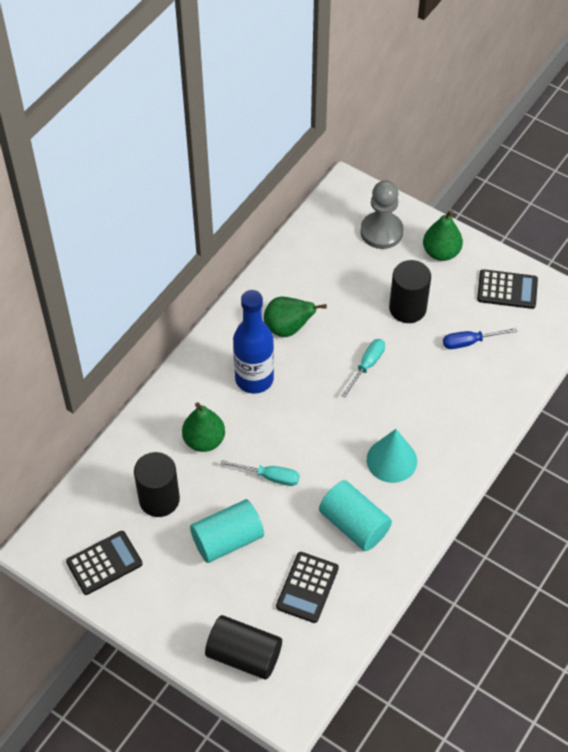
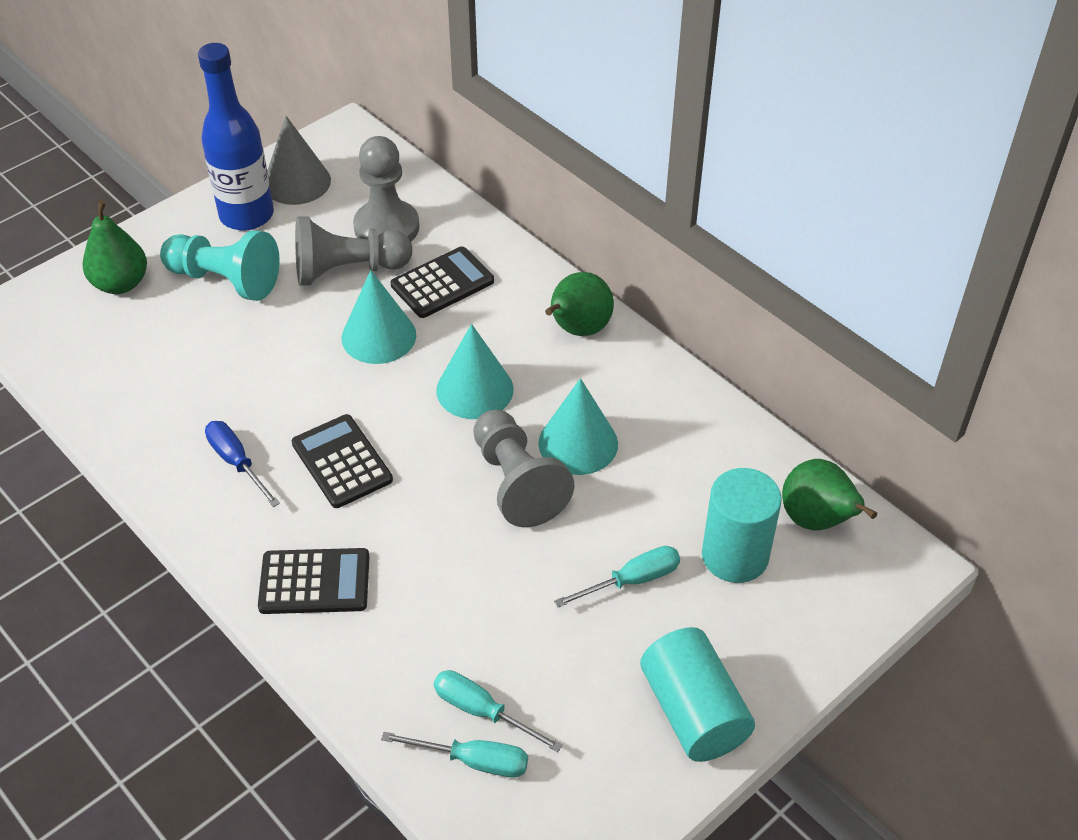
black cylinder: [134,452,180,517] [205,615,282,680] [389,260,431,323] = 3 -> none = 0
grey cone: none = 0 -> [267,116,331,205] = 1
grey pawn: [360,180,404,249] = 1 -> [295,216,412,286] [353,136,420,241] [473,410,575,527] = 3
turquoise cone: [367,429,417,483] = 1 -> [342,270,416,364] [436,324,513,419] [538,378,618,475] = 3
turquoise pawn: none = 0 -> [160,230,280,301] = 1
turquoise screwdriver: [220,460,299,486] [341,339,385,397] = 2 -> [381,732,528,778] [434,670,563,752] [554,546,680,607] = 3

